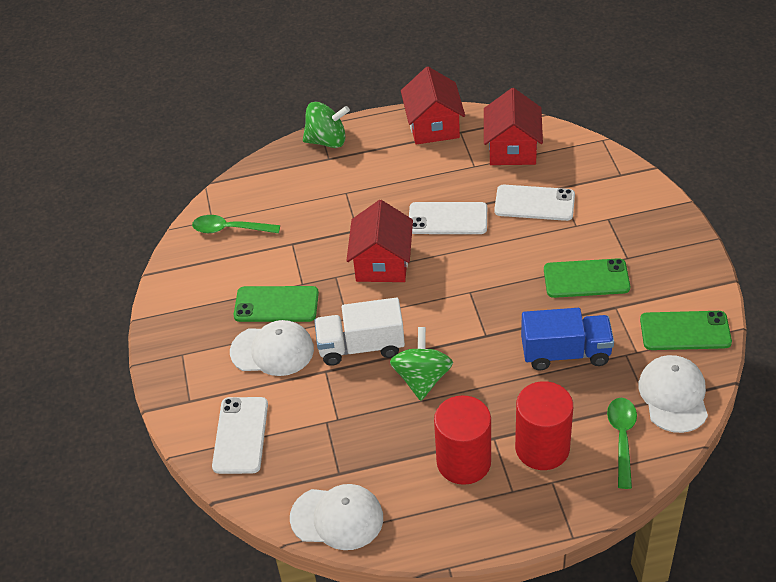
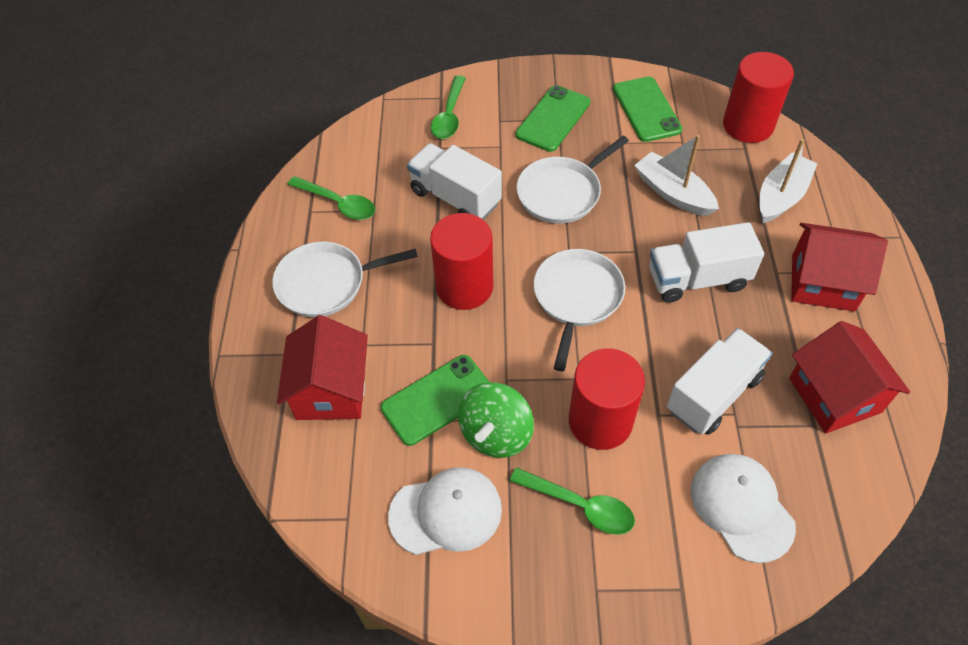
blue truck: [521,308,614,370] = 1 -> none = 0
green spinning top: [303,102,350,148] [390,327,453,401] = 2 -> [458,382,534,458] = 1
green spoon: [192,215,280,233] [607,398,637,489] = 2 -> [288,176,375,220] [431,76,466,139] [510,467,635,535] = 3
red cylinder: [434,395,491,485] [515,381,573,470] = 2 -> [430,213,493,310] [569,348,645,450] [723,52,794,143] = 3
white boat: none = 0 -> [634,135,719,216] [759,139,818,223] = 2
white cap: [230,320,314,376] [290,484,383,550] [638,355,708,433] = 3 -> [388,467,502,555] [691,454,796,563] = 2
white pan: none = 0 -> [272,242,418,317] [516,136,629,224] [534,249,625,371] = 3
white phone: [212,397,268,474] [409,202,487,234] [494,185,575,221] = 3 -> none = 0
white truck: [314,298,405,366] = 1 -> [407,143,502,220] [649,222,764,303] [667,328,772,435] = 3

